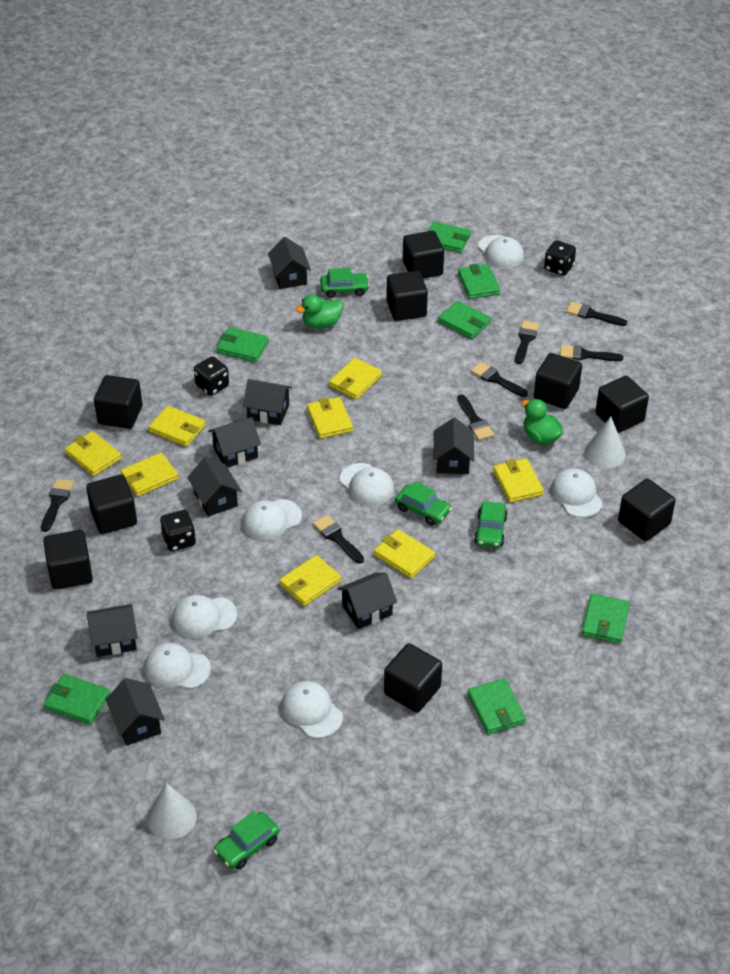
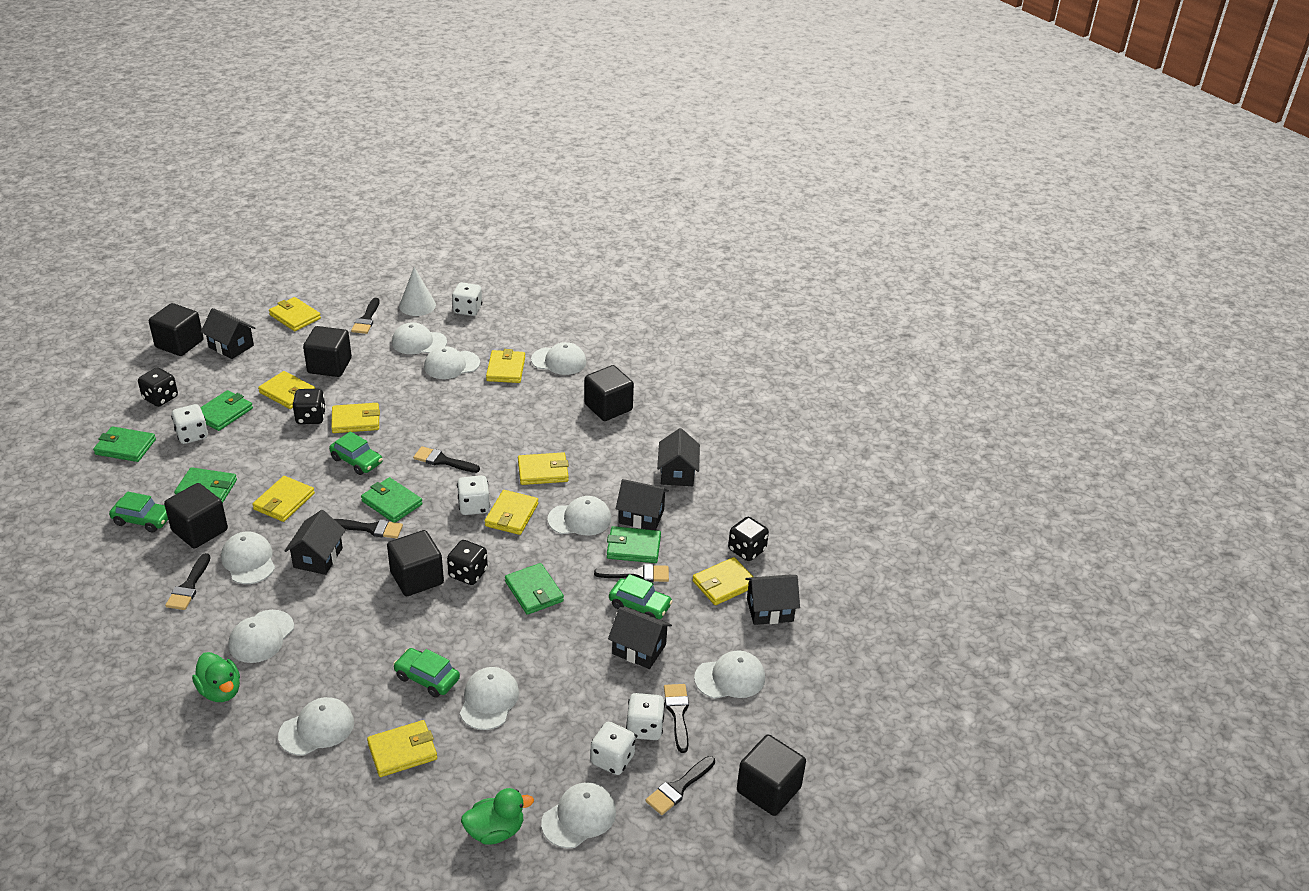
black cube: [43,530,93,590] [86,475,137,534] [94,375,142,429] [384,643,442,713] [386,271,428,321] [403,231,444,279] [534,353,582,409] [595,376,649,433] [618,479,676,541] = 9 -> [149,303,204,356] [164,483,228,548] [303,326,352,377] [387,530,444,596] [584,365,634,421] [737,735,806,816] = 6
black dice: [160,510,196,551] [194,356,229,396] [544,240,576,276] = 3 -> [138,367,178,407] [293,389,326,424] [447,540,488,585] [728,517,769,561] = 4
black house: [87,604,138,657] [105,678,165,746] [187,457,242,517] [208,417,261,468] [243,379,292,425] [268,237,311,289] [338,572,397,629] [433,418,474,474] = 8 -> [201,308,255,359] [285,510,346,575] [608,607,672,669] [616,479,669,530] [657,428,700,486] [745,575,800,625] = 6
green wallet: [44,674,110,725] [216,327,269,362] [428,222,471,253] [438,301,491,339] [458,264,501,299] [467,678,526,734] [582,593,630,644] = 7 -> [93,426,156,462] [174,467,237,503] [200,390,253,431] [361,477,423,523] [505,563,564,615] [607,526,661,563] = 6
white cap: [144,643,211,689] [172,595,237,638] [242,499,302,540] [281,681,343,738] [340,463,394,506] [478,235,524,268] [551,468,603,518] = 7 -> [221,532,275,584] [229,610,294,663] [278,697,354,756] [392,322,447,354] [424,346,480,379] [460,667,519,730] [531,342,586,375] [541,782,616,848] [548,496,611,535] [694,650,765,699] = 10
white cone: [147,783,197,839] [585,417,626,468] = 2 -> [399,267,436,316] = 1
white dice: none = 0 -> [171,404,208,444] [452,283,482,316] [457,476,490,515] [591,722,636,775] [626,693,665,740] = 5
yellow wallet: [65,431,122,476] [120,453,179,497] [148,406,206,447] [279,555,341,606] [307,397,353,439] [329,358,382,400] [374,529,435,579] [493,458,544,503] = 8 -> [252,476,315,522] [258,371,315,409] [269,297,321,331] [331,403,380,433] [367,720,437,777] [485,490,538,535] [486,349,525,383] [518,452,569,485] [692,557,753,605] = 9

